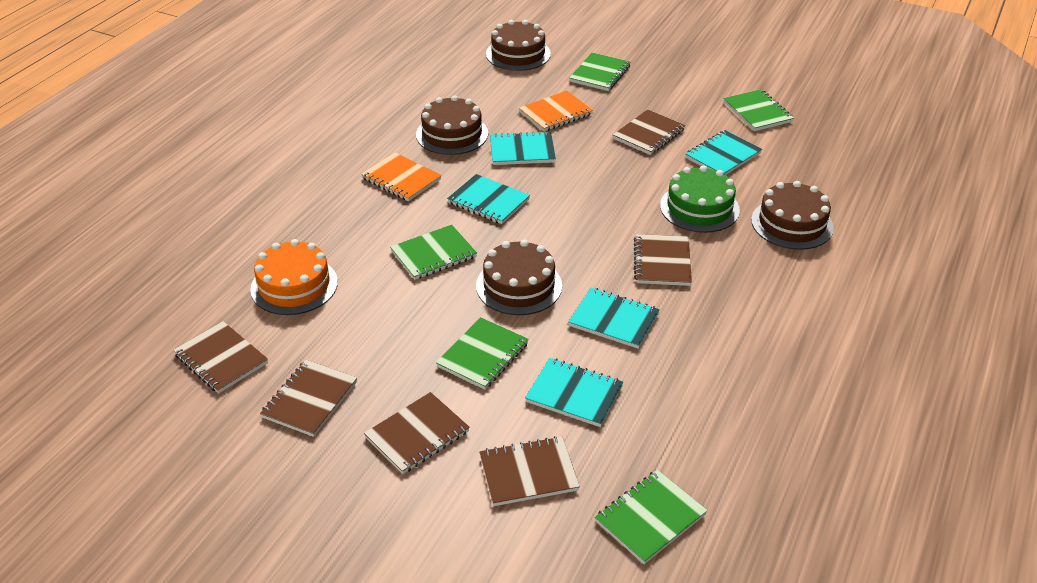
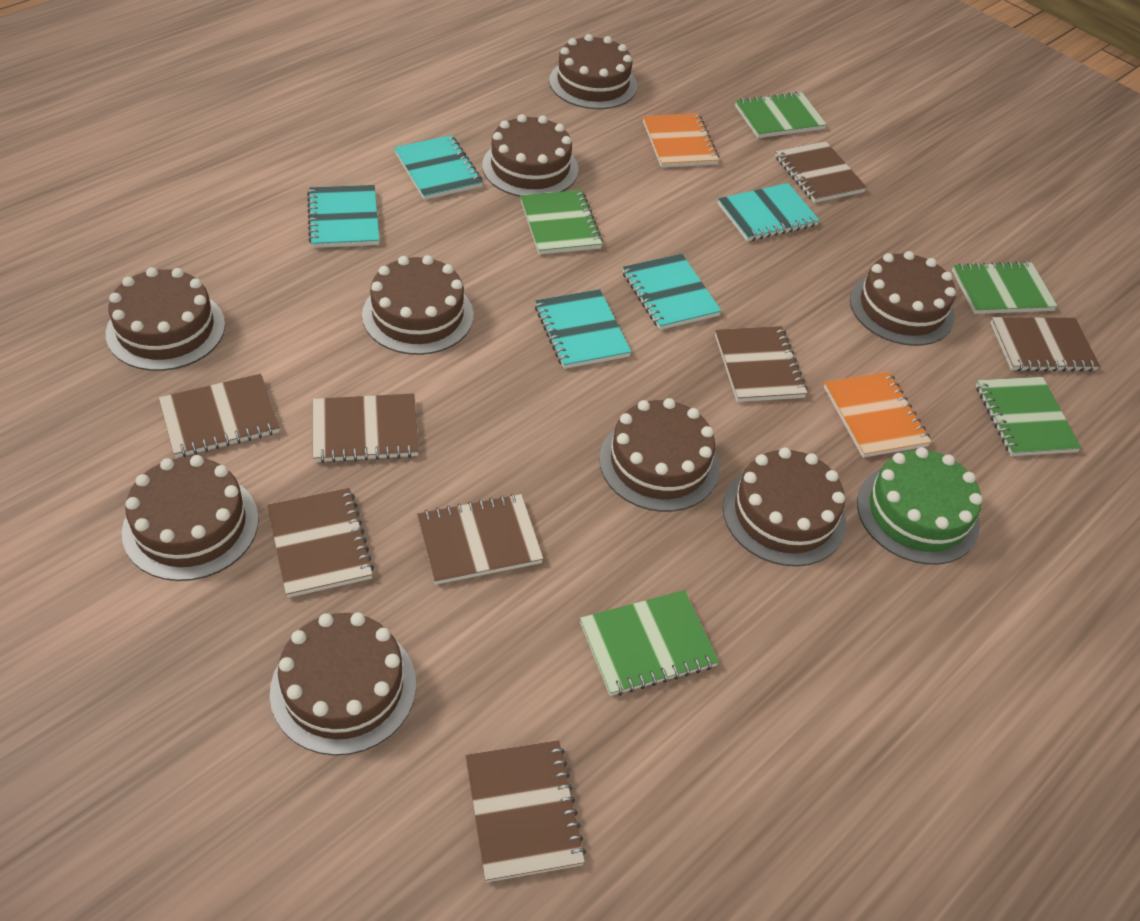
brown cake: [416,95,488,155] [476,239,562,315] [486,20,551,71] [751,181,834,250] = 4 -> [106,267,225,371] [122,455,259,581] [270,612,416,756] [362,255,474,355] [482,114,578,197] [549,34,637,109] [599,398,720,512] [723,447,846,566] [850,251,956,346] = 9
brown notebook: [173,321,268,393] [260,360,357,437] [364,392,470,474] [479,436,580,506] [613,109,685,155] [634,234,692,286] = 6 -> [159,374,280,458] [267,488,374,598] [312,393,419,463] [417,494,543,585] [466,740,586,882] [715,326,808,402] [775,141,867,203] [990,317,1100,372] = 8
orange cake: [250,239,338,315] = 1 -> none = 0

